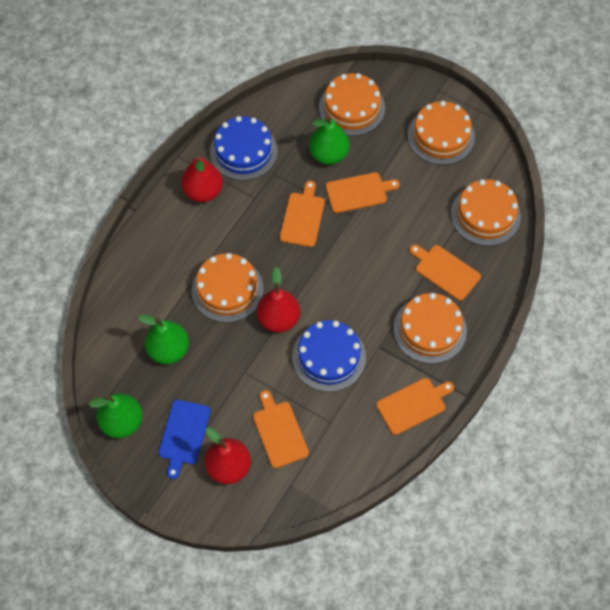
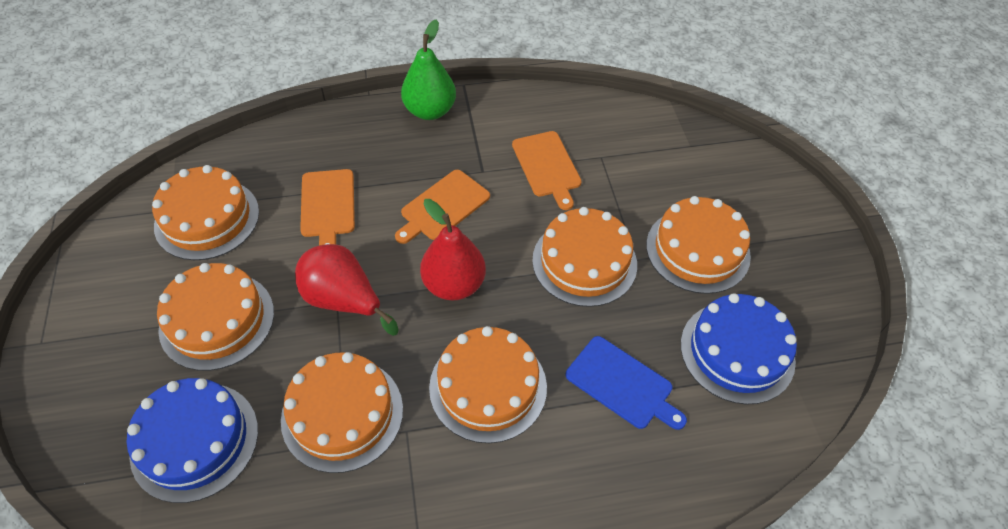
green pear: [89,393,143,438] [138,315,189,364] [309,116,349,165] = 3 -> [401,19,456,120] = 1
orange cake: [192,253,264,323] [319,73,385,136] [394,293,467,364] [408,101,475,165] [451,179,521,246] = 5 -> [152,165,259,260] [157,263,274,371] [281,352,403,473] [429,326,547,443] [532,207,637,307] [646,196,751,294] = 6
orange cutting board: [253,390,309,468] [280,181,325,247] [326,172,400,213] [376,378,454,435] [409,244,481,301] = 5 -> [300,169,355,246] [395,170,490,244] [512,131,582,210] = 3
red pear: [181,156,223,202] [205,427,251,484] [257,267,300,333] = 3 -> [295,244,399,336] [420,199,486,301] = 2

